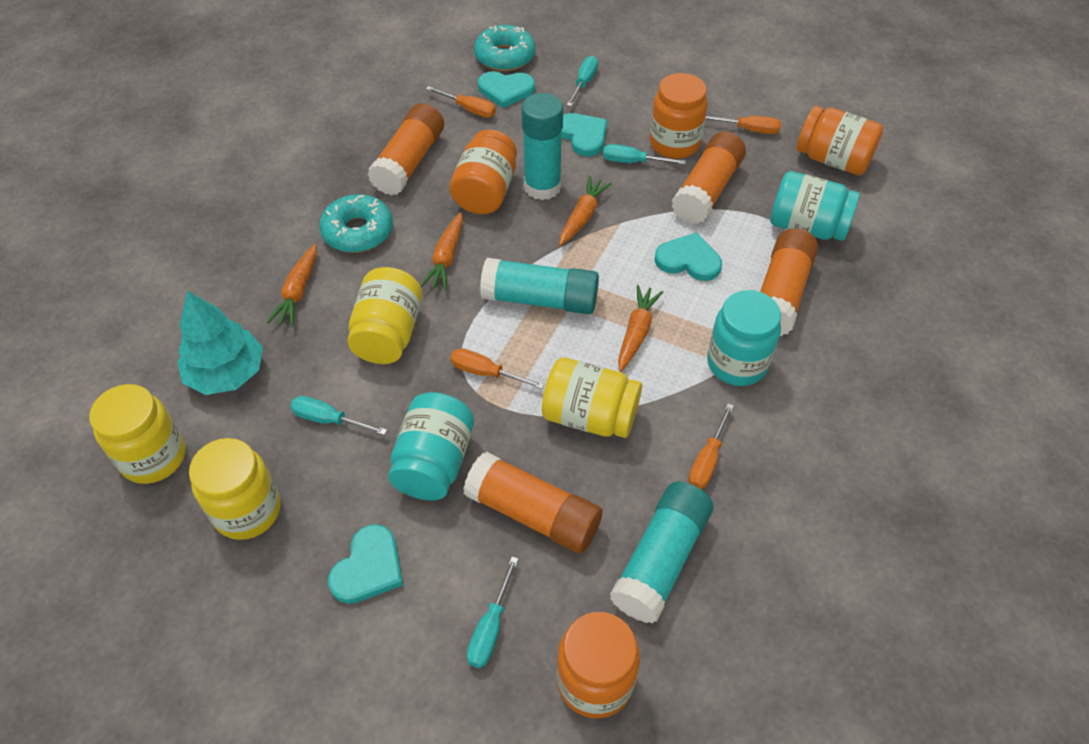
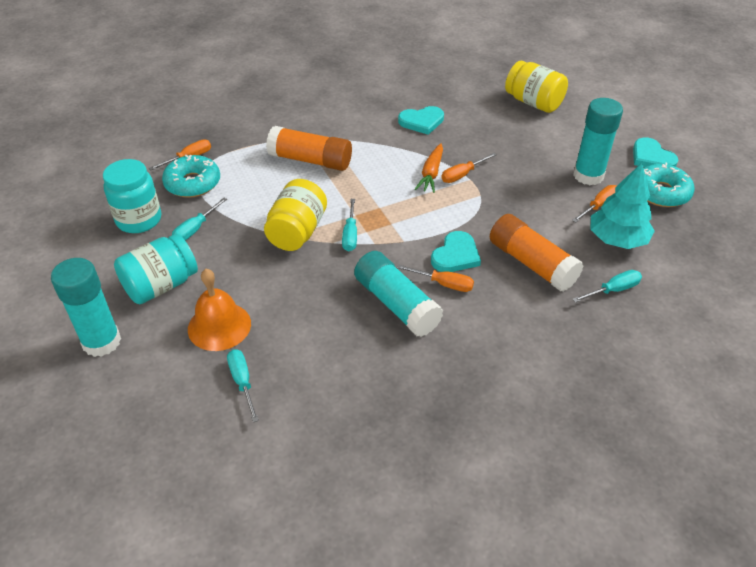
orange bell: none = 0 -> [188,269,251,351] = 1
orange carrot: [267,244,317,327] [420,212,463,291] [559,176,612,246] [618,285,663,372] = 4 -> [415,143,443,193] = 1
orange glue stick: [368,103,444,195] [463,452,603,554] [672,131,746,224] [760,228,818,336] = 4 -> [266,126,352,171] [490,214,584,292] = 2
orange jar: [449,130,517,214] [557,612,640,718] [650,73,708,159] [797,106,883,175] = 4 -> none = 0
turquoise heart: [328,524,403,604] [478,71,535,108] [561,113,607,156] [655,232,722,281] = 4 -> [398,106,444,135] [431,231,481,272] [633,137,678,167] = 3
turquoise jar: [388,392,474,501] [707,290,781,386] [770,171,860,241] = 3 -> [103,159,161,233] [114,234,198,304] = 2
yellow jar: [89,384,186,484] [189,438,281,540] [347,267,422,364] [542,358,642,438] = 4 -> [264,179,327,251] [505,60,568,113] = 2

